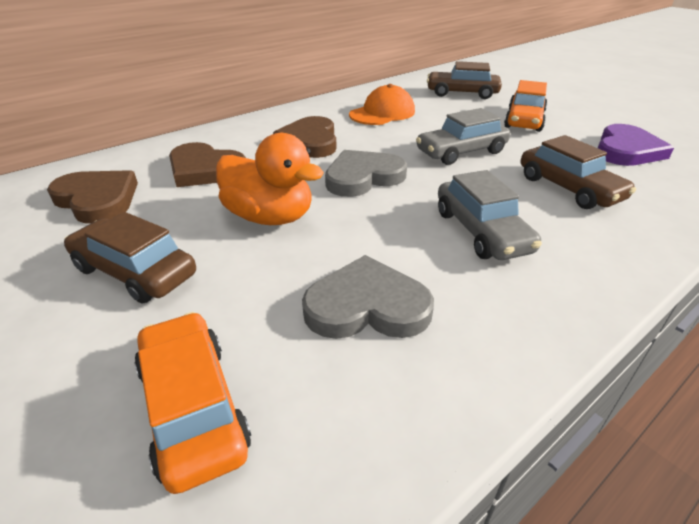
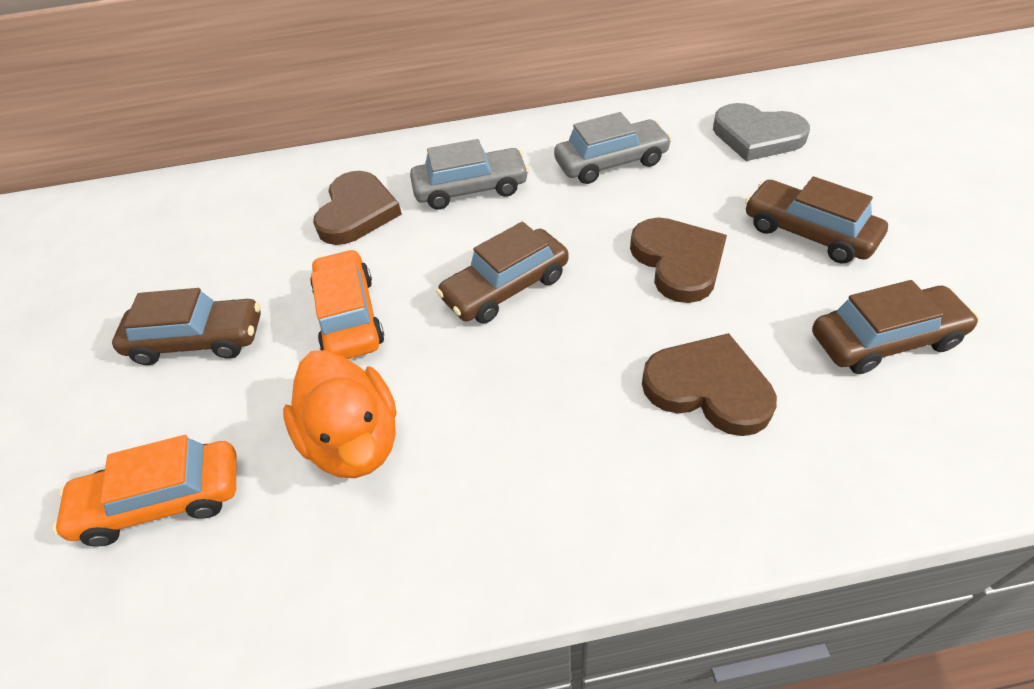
brown car: [64,212,196,304] [427,61,502,99] [521,135,636,209] = 3 -> [112,288,261,365] [436,222,568,323] [745,176,888,264] [812,280,979,374] = 4
grey heart: [302,255,434,339] [325,150,407,197] = 2 -> [713,103,810,161] = 1
orange cap: [349,84,415,125] = 1 -> none = 0
purple heart: [598,124,674,166] = 1 -> none = 0

